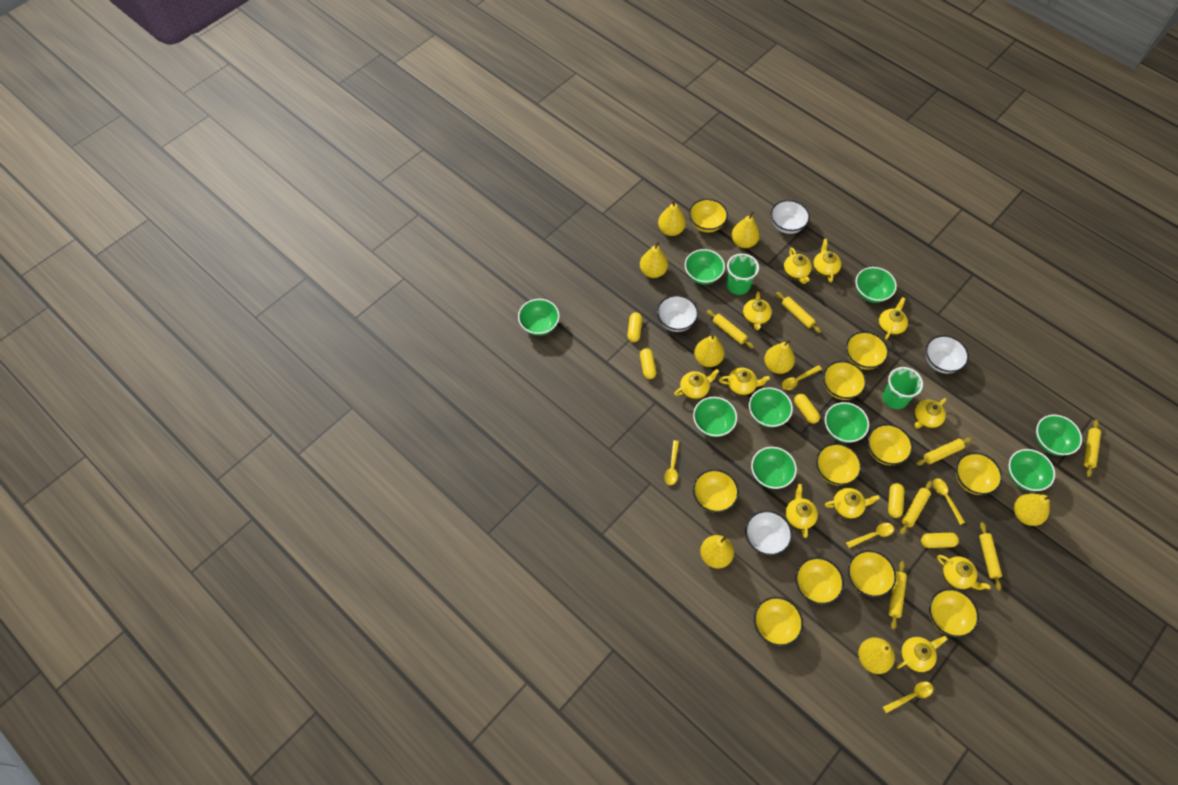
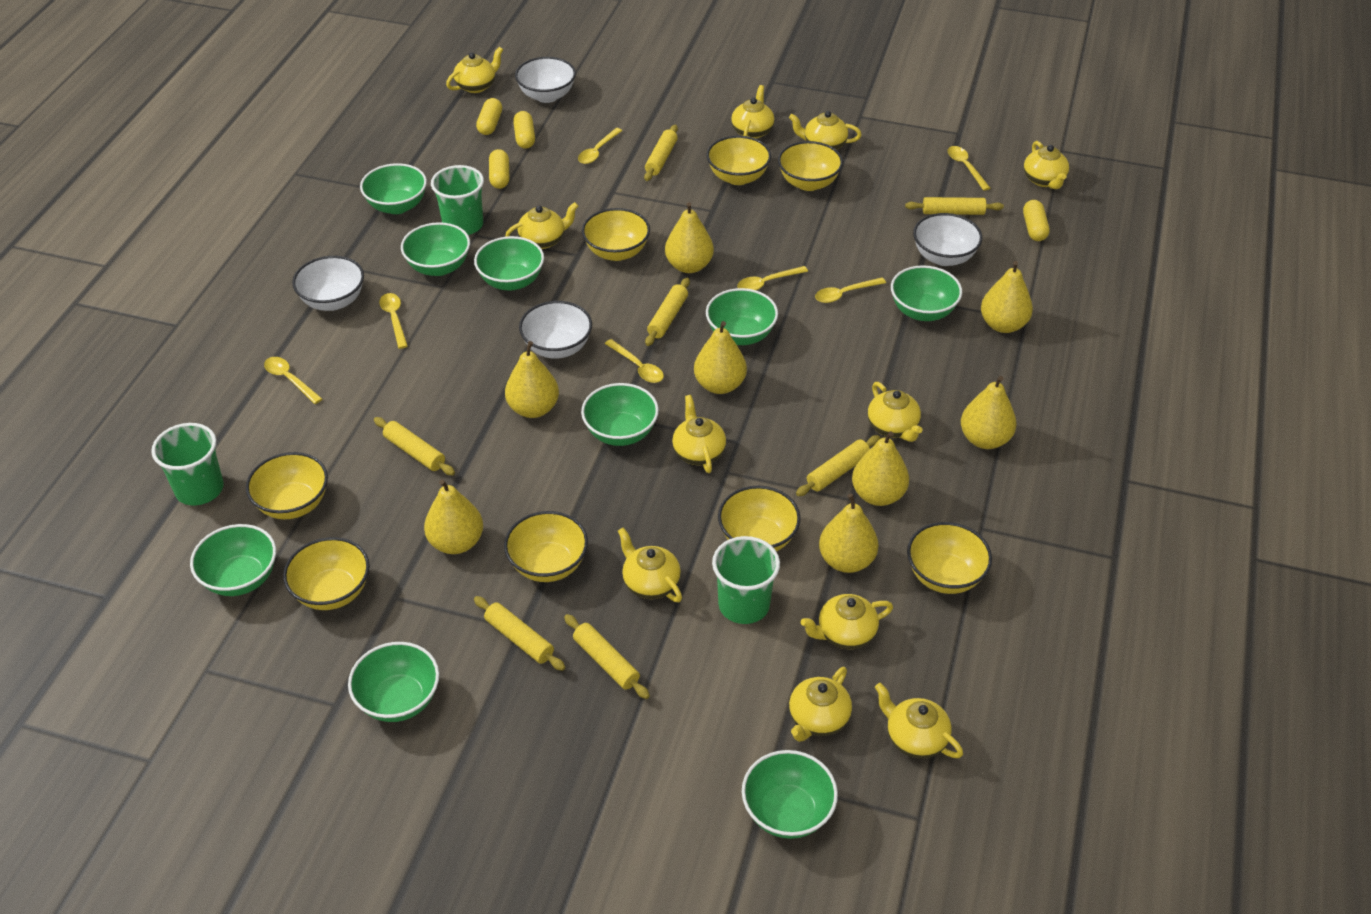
green cup: [726,253,759,295] [882,367,923,409] = 2 -> [151,423,224,506] [431,165,484,235] [712,536,780,624] = 3
yellow bowl: [689,199,728,232] [693,469,739,513] [754,597,803,646] [795,557,844,605] [816,443,862,486] [823,361,866,400] [846,331,889,370] [848,550,896,597] [867,424,913,465] [929,589,979,638] [956,452,1002,495] = 11 -> [246,452,328,519] [283,537,369,610] [504,511,588,582] [582,208,650,261] [707,136,771,185] [718,486,801,552] [778,141,843,191] [907,522,992,594] = 8
yellow capsule: [627,312,642,342] [640,348,656,379] [794,394,820,424] [888,483,904,518] [921,533,959,548] = 5 -> [476,98,502,135] [489,149,509,189] [513,111,535,149] [1023,200,1050,241] = 4
yellow spoon: [664,440,679,485] [782,365,822,390] [846,523,894,548] [883,681,933,713] [933,478,965,525] = 5 -> [264,357,322,404] [379,293,408,349] [578,128,622,164] [605,339,664,383] [737,266,808,290] [815,277,886,303] [948,146,990,191] = 7

